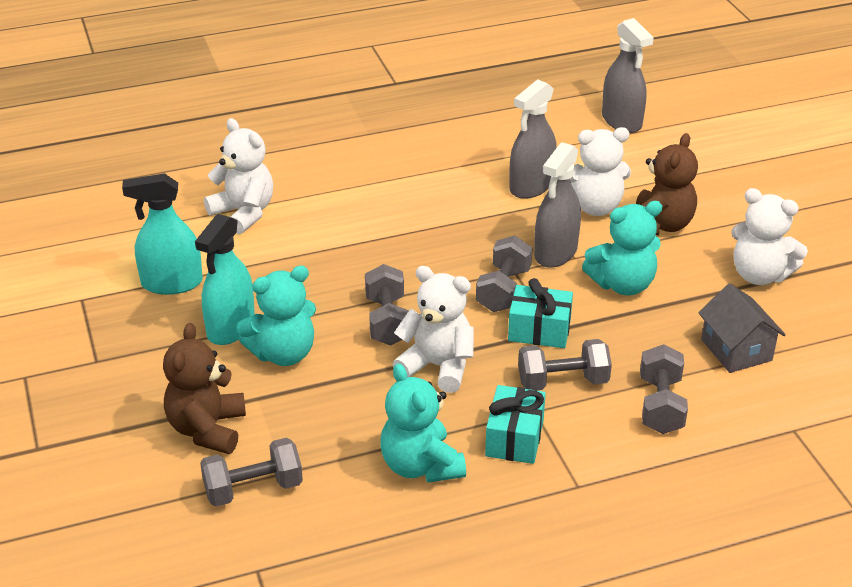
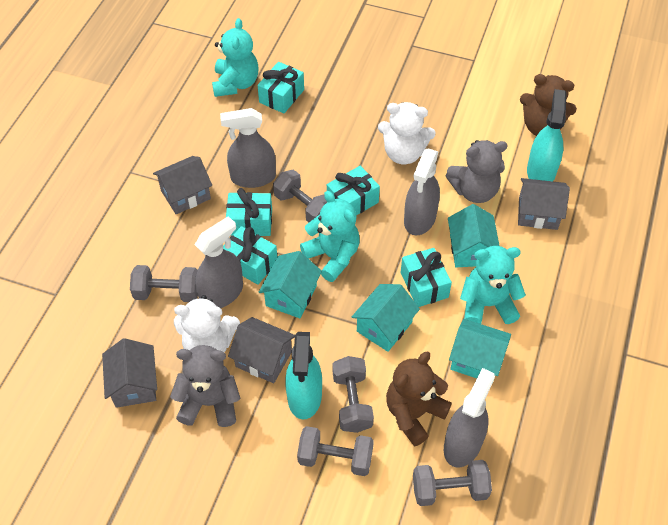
grey house: [698,283,786,373] = 1 -> [102,338,157,408] [153,156,212,214] [228,317,295,383] [518,178,570,230] = 4
grey spray bottle: [509,80,557,199] [534,142,581,268] [602,18,654,133] = 3 -> [195,216,243,308] [220,108,276,188] [404,148,440,235] [444,368,495,467] = 4
grey teddy bear: none = 0 -> [170,345,240,427] [445,140,508,203] = 2
turquoise gift: [485,385,546,464] [508,278,573,348] = 2 -> [223,226,277,285] [226,188,272,236] [258,62,304,113] [327,166,380,215] [401,248,452,307] = 5
turquoise house: none = 0 -> [258,251,322,318] [352,284,420,352] [448,204,499,267] [449,319,511,384] = 4
white teddy bear: [204,118,273,234] [392,266,474,393] [570,127,631,216] [731,188,808,285] = 4 -> [174,295,240,352] [378,102,436,164] = 2

